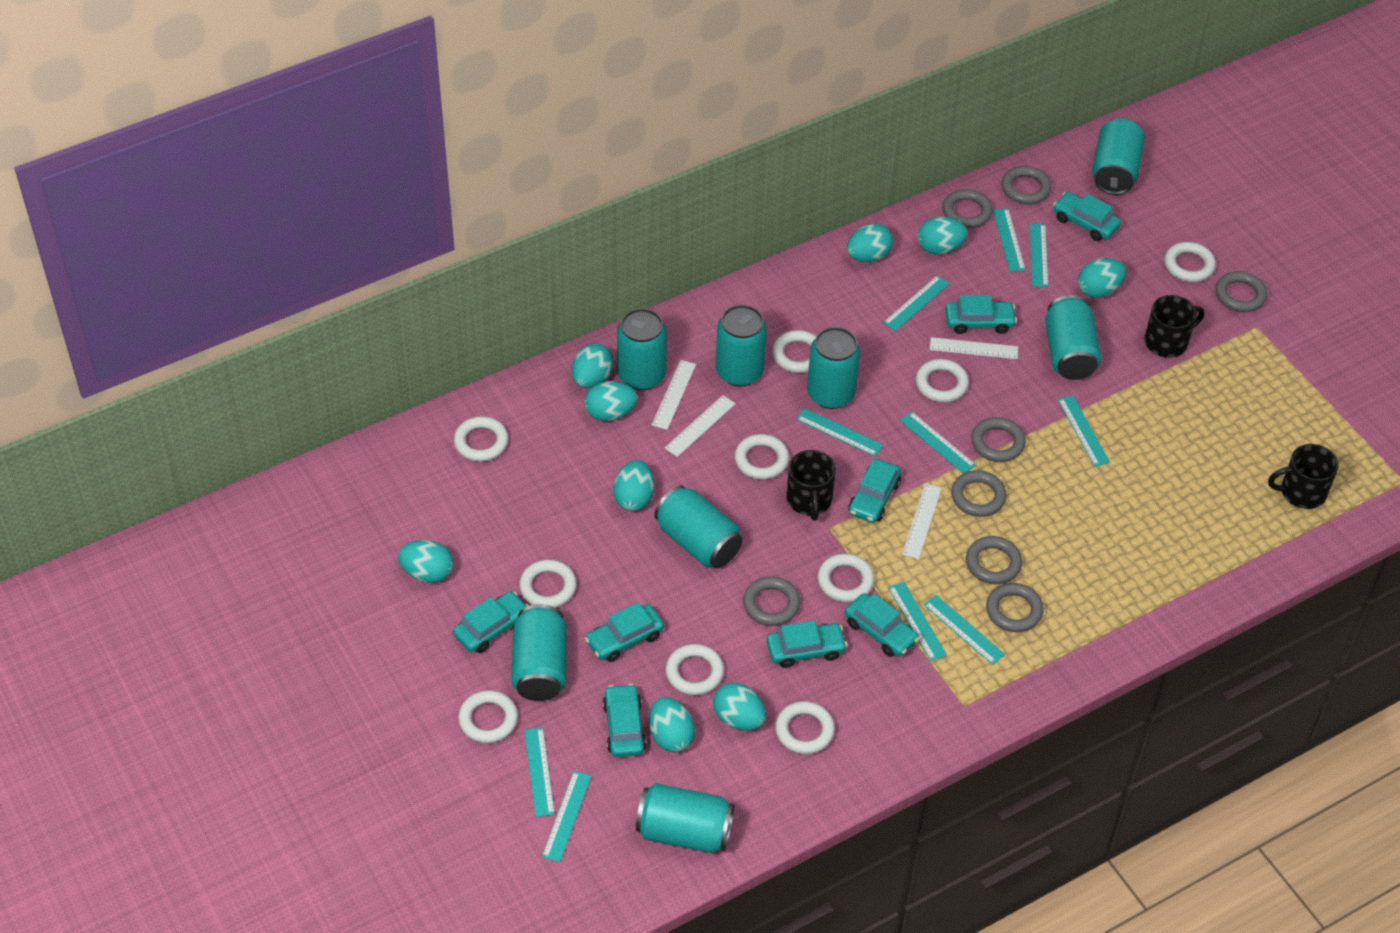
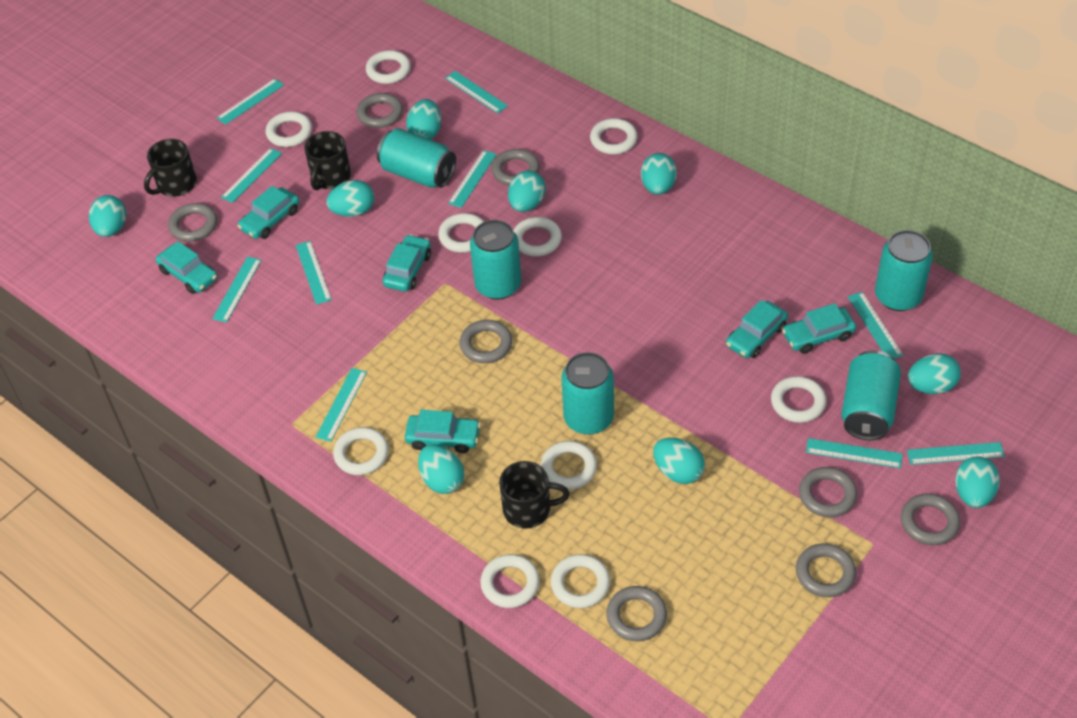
turquoise can: [511,604,567,701] [617,308,667,390] [636,783,734,853] [654,485,743,568] [716,305,767,386] [807,327,860,409] [1045,295,1101,380] [1092,118,1145,195] = 8 -> [377,128,456,188] [470,220,521,300] [561,352,614,435] [841,350,901,440] [875,230,933,311] = 5
turquoise car: [453,591,529,653] [585,602,664,662] [603,684,646,757] [767,620,847,668] [845,593,919,657] [848,459,901,523] [945,295,1017,334] [1053,192,1121,241] = 8 -> [156,241,218,294] [238,186,299,239] [382,234,431,292] [405,410,481,453] [726,300,788,358] [782,303,856,354] = 6
white ruler: [652,360,696,430] [665,395,736,457] [902,483,942,559] [930,337,1018,359] = 4 -> none = 0

